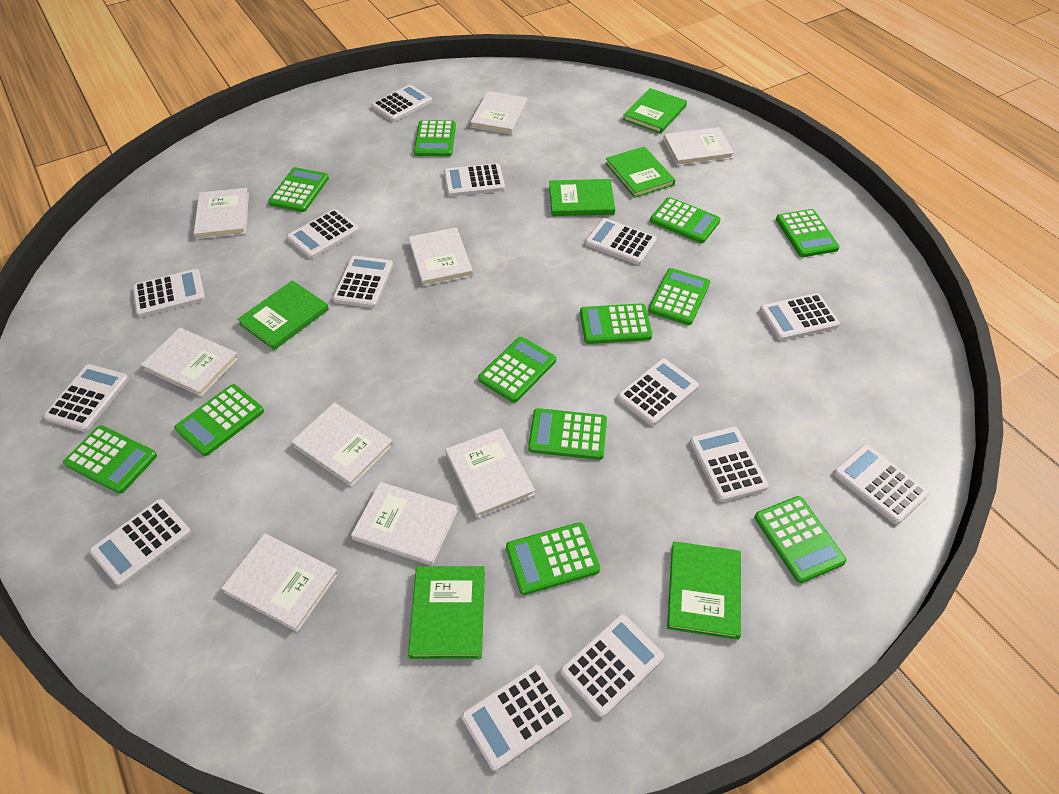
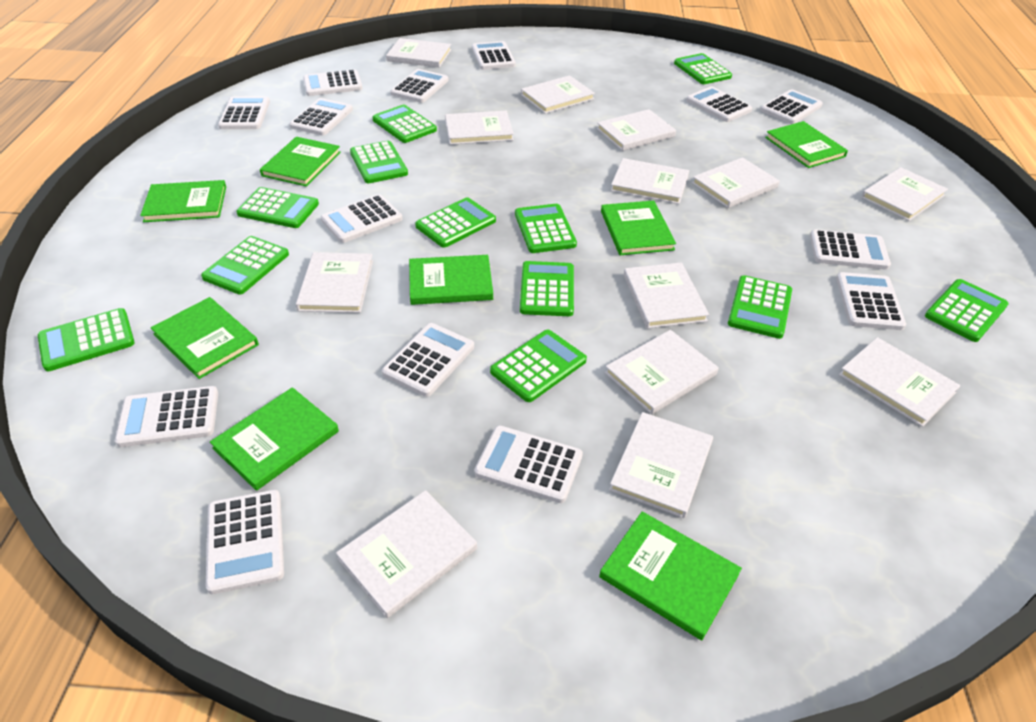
green book: [237,280,329,350] [408,566,485,659] [549,179,615,216] [605,146,675,198] [623,88,687,134] [667,541,741,640] = 6 -> [140,180,226,222] [151,297,259,379] [210,387,339,491] [260,137,341,187] [409,255,493,305] [599,511,742,640] [601,200,676,255] [765,121,848,168] = 8
white book: [141,328,239,397] [194,188,249,239] [221,533,338,632] [291,403,393,487] [351,482,458,566] [408,227,473,286] [445,428,535,518] [470,91,527,134] [663,127,734,166] = 9 -> [296,252,373,313] [336,490,477,618] [386,38,451,68] [445,111,514,145] [521,75,595,114] [597,109,676,151] [605,330,719,414] [609,412,713,518] [611,158,689,204] [624,262,709,329] [692,157,780,208] [839,337,961,427] [861,167,948,221] = 13

